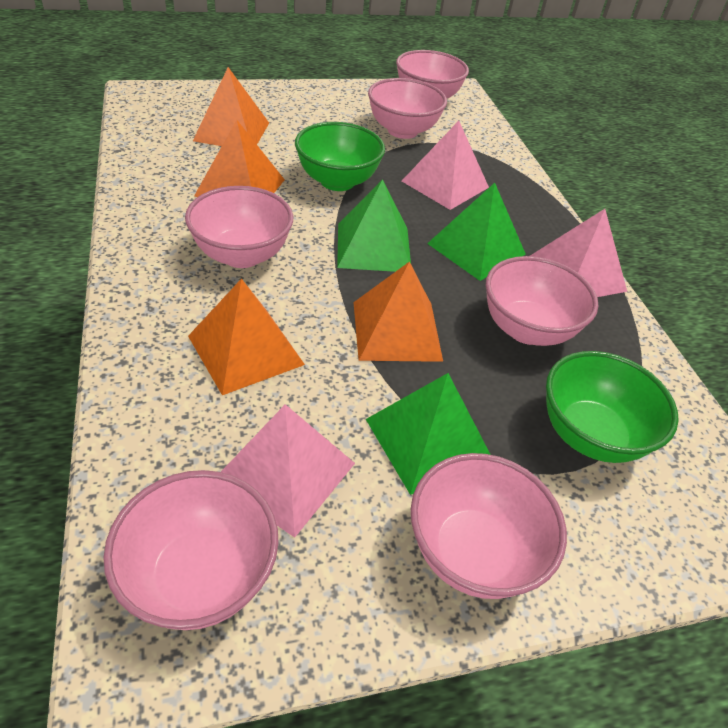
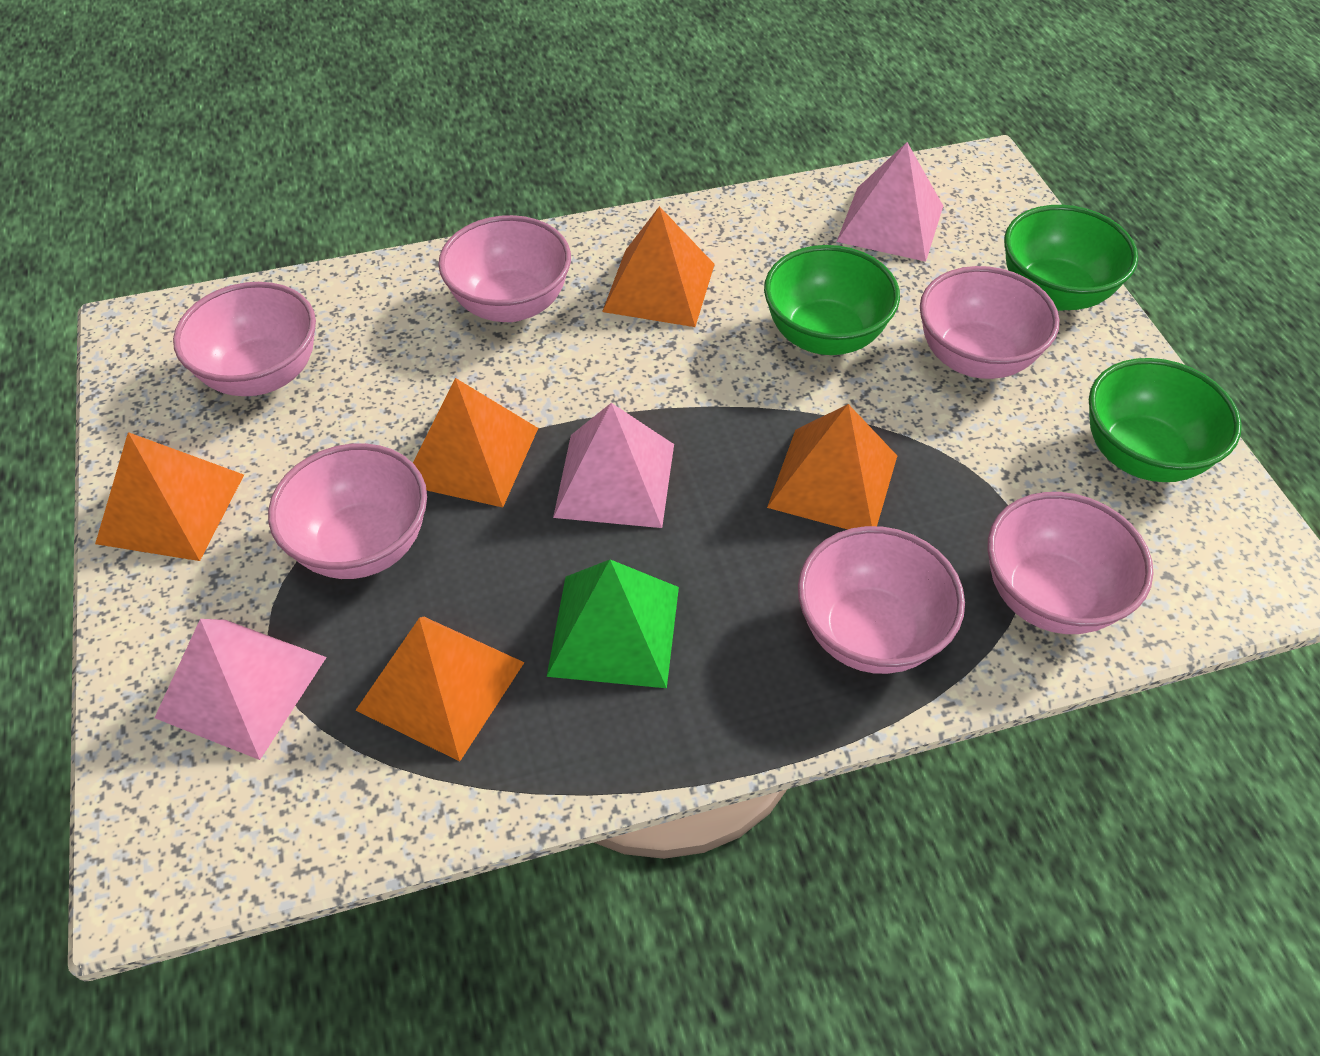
green bowl: [295,122,385,191] [546,351,679,463] = 2 -> [764,245,900,355] [1004,205,1138,311] [1089,358,1242,482] = 3
green pyramid: [337,179,411,272] [366,373,491,495] [427,183,526,281] = 3 -> [547,559,679,688] = 1
orange pyramid: [188,278,305,395] [193,67,269,146] [194,120,285,197] [353,261,443,362] = 4 -> [95,432,244,561] [356,617,525,762] [413,378,538,508] [602,206,715,327] [767,404,897,530] = 5

